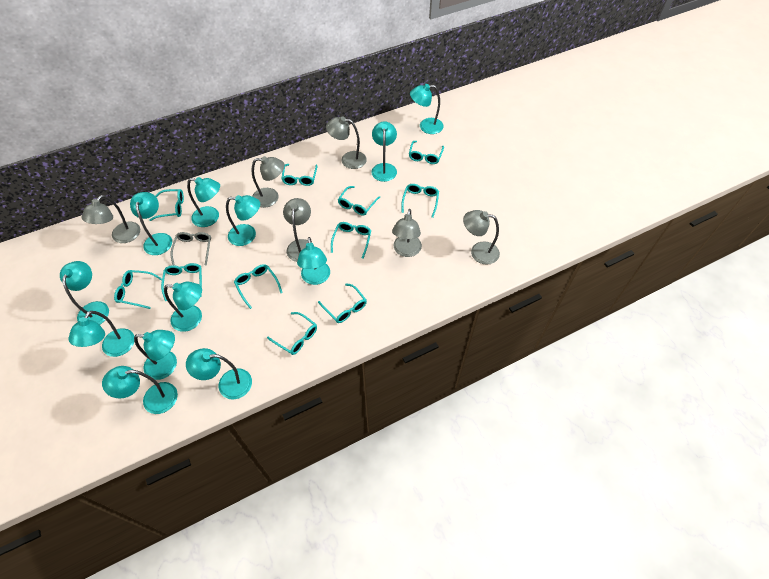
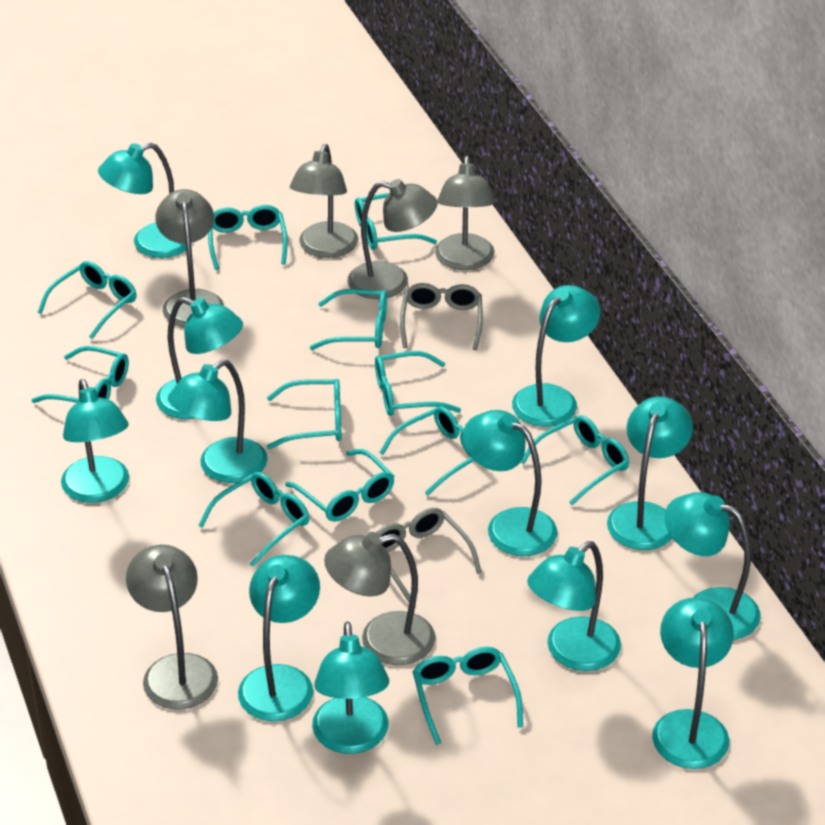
grey glasses: [171,232,211,266] = 1 -> [376,508,482,602] [400,283,483,350] = 2
turquoise glasses: [114,270,162,309] [149,189,184,221] [161,263,202,301] [234,264,283,309] [267,312,317,355] [281,164,317,186] [318,283,367,323] [331,222,371,259] [338,186,380,216] [401,184,439,218] [409,141,444,164] = 11 -> [32,346,129,403] [38,261,137,339] [198,472,309,567] [208,205,287,270] [267,379,342,449] [285,449,394,522] [310,289,387,350] [355,193,437,250] [375,351,461,416] [379,406,474,496] [412,647,523,745] [521,415,629,505] = 12

